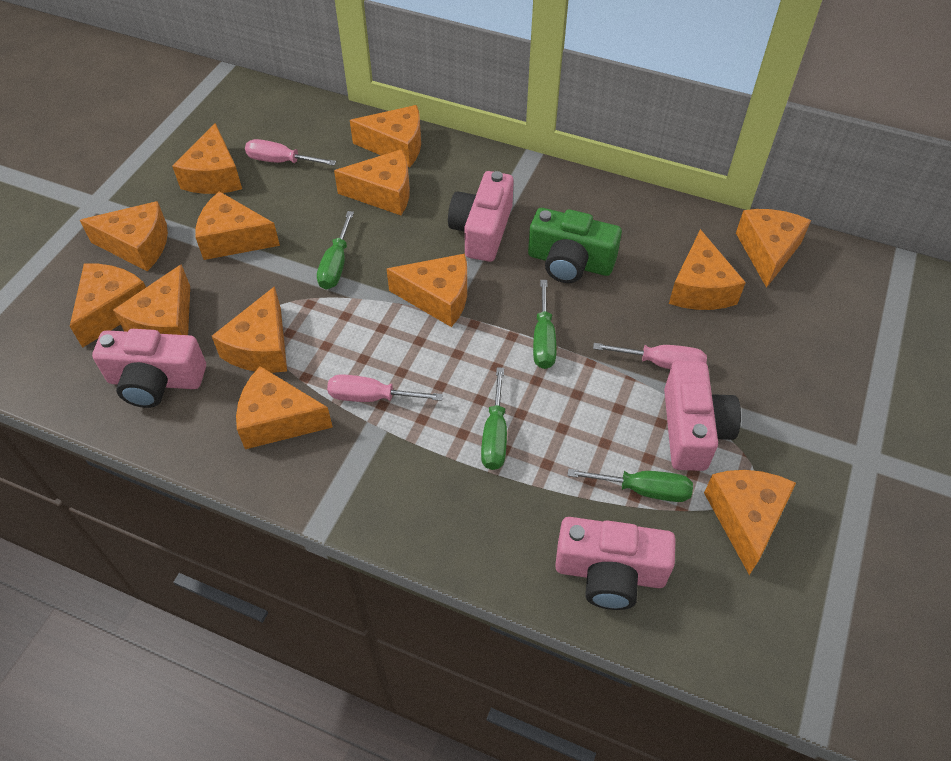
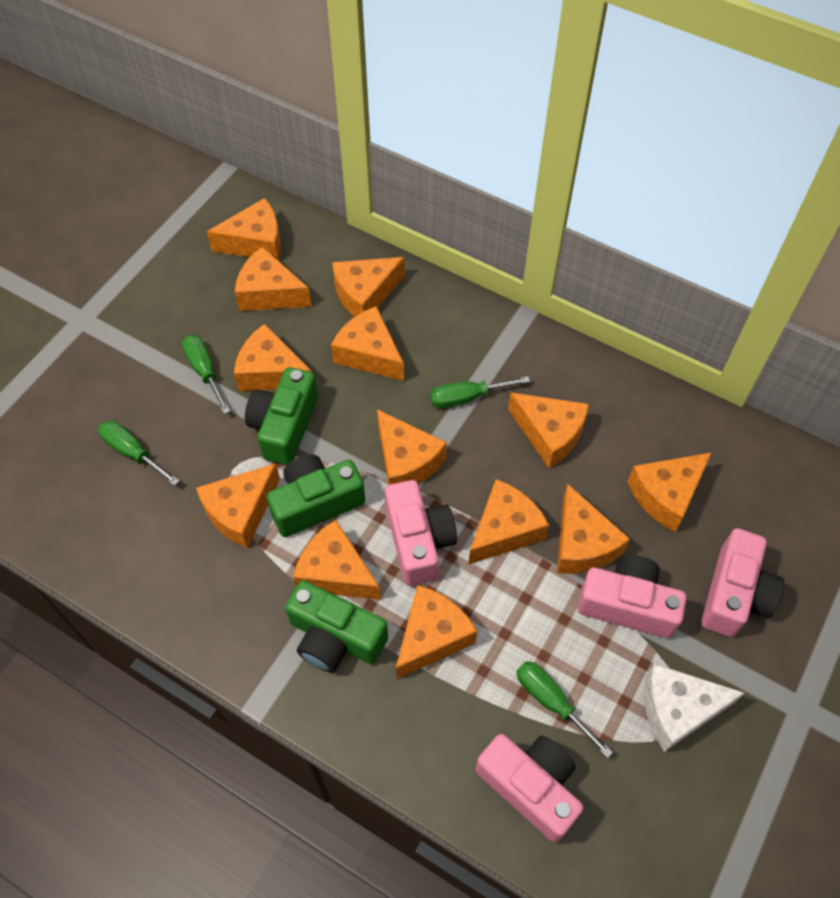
green camera: [528,208,622,283] = 1 -> [245,367,318,465] [267,454,365,537] [285,580,388,672] = 3
pink screwdriver: [245,139,336,166] [327,374,443,402] [593,343,707,369] = 3 -> none = 0
white cheese: none = 0 -> [644,664,744,752] = 1

